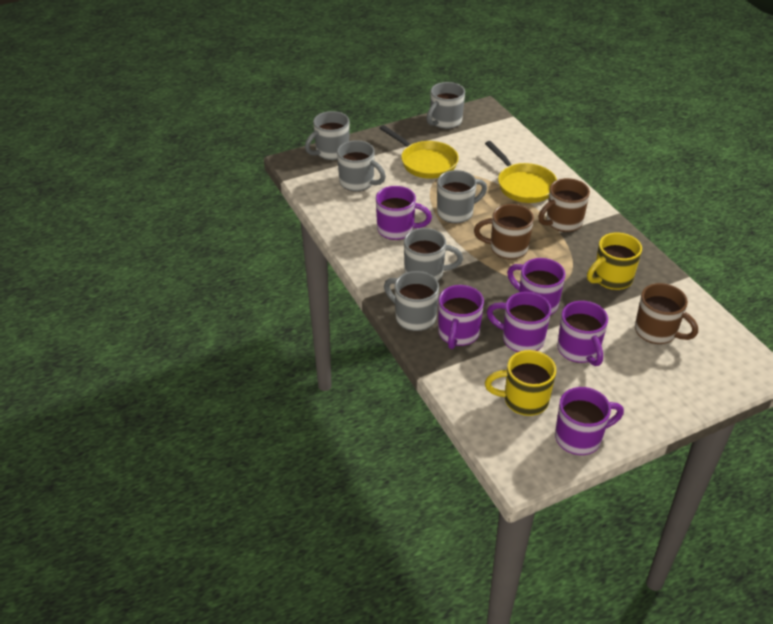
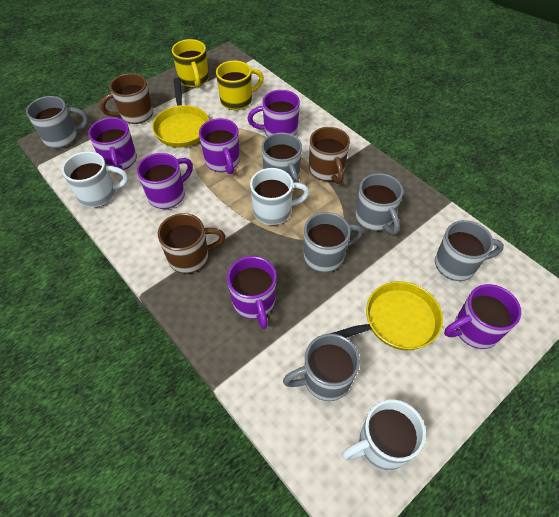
white mug: none = 0 -> [62,151,128,207] [250,168,310,225] [341,399,426,471] = 3

